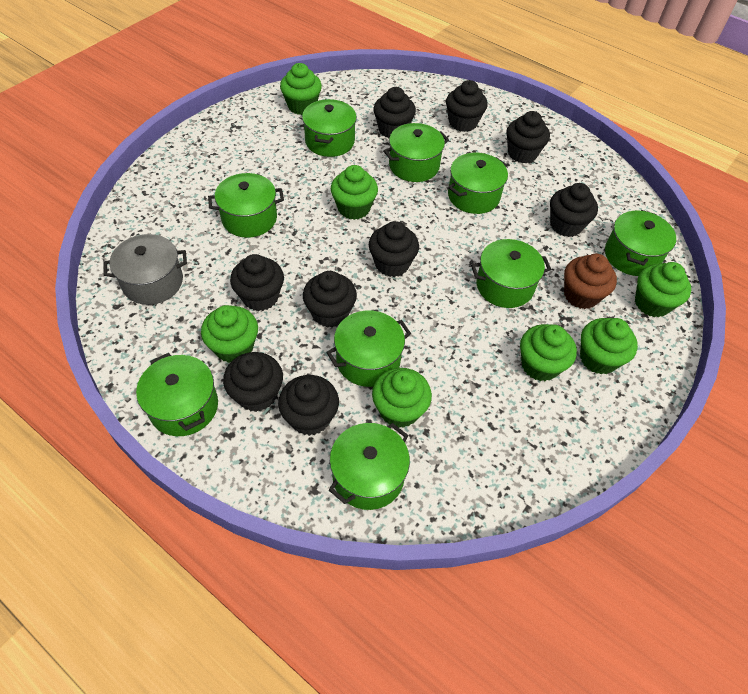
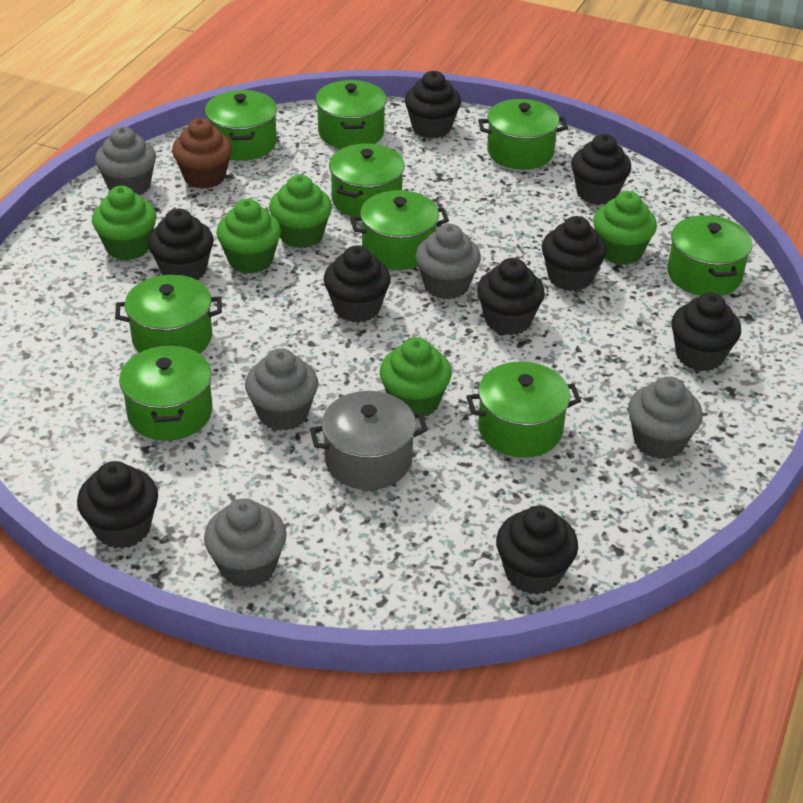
green cupcake: [201,305,258,363] [280,63,322,115] [331,165,378,220] [372,368,432,428] [520,324,577,381] [580,318,638,375] [635,262,691,317] = 7 -> [92,186,157,260] [216,199,281,274] [269,175,332,248] [380,337,452,419] [593,191,657,265] = 5
grey cupcake: none = 0 -> [95,127,156,195] [204,498,287,588] [245,348,318,431] [415,224,481,299] [628,377,703,459] = 5

